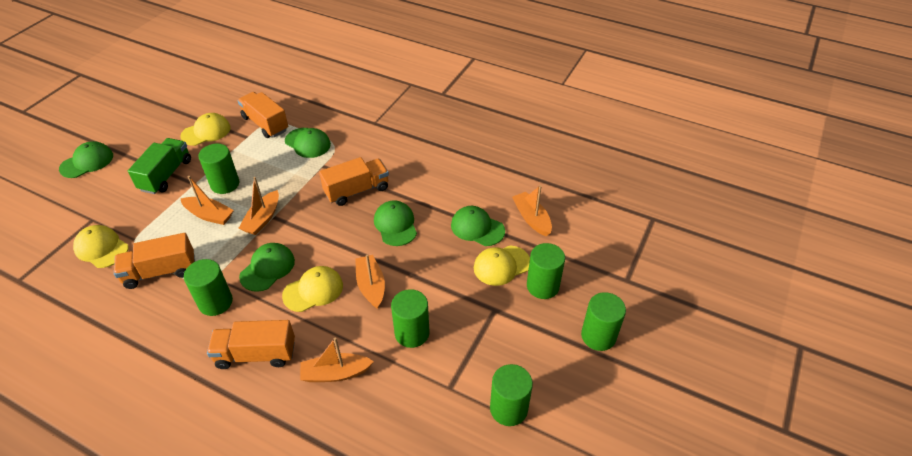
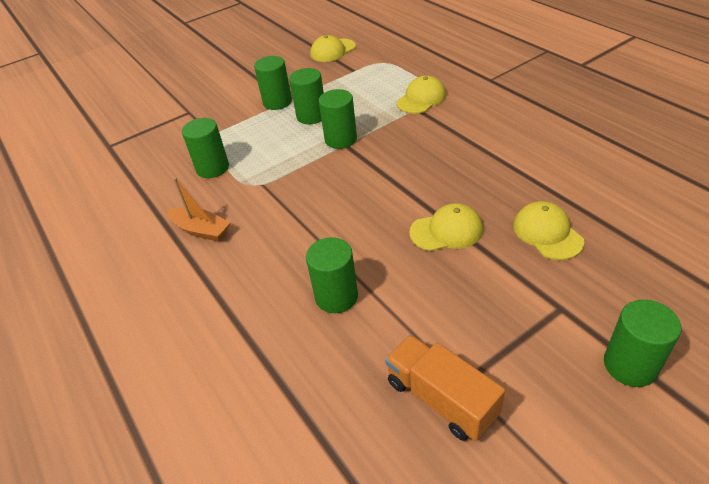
green cap: [59,141,113,178] [239,243,295,292] [285,128,331,158] [374,200,417,246] [451,206,505,246] = 5 -> none = 0
green truck: [128,138,191,194] = 1 -> none = 0
orange boat: [181,176,234,225] [238,177,279,235] [300,337,374,382] [355,254,385,309] [512,185,552,236] = 5 -> [167,177,231,241] = 1
orange truck: [114,233,195,289] [207,320,295,369] [237,92,288,138] [319,157,389,206] = 4 -> [385,335,505,441] = 1

